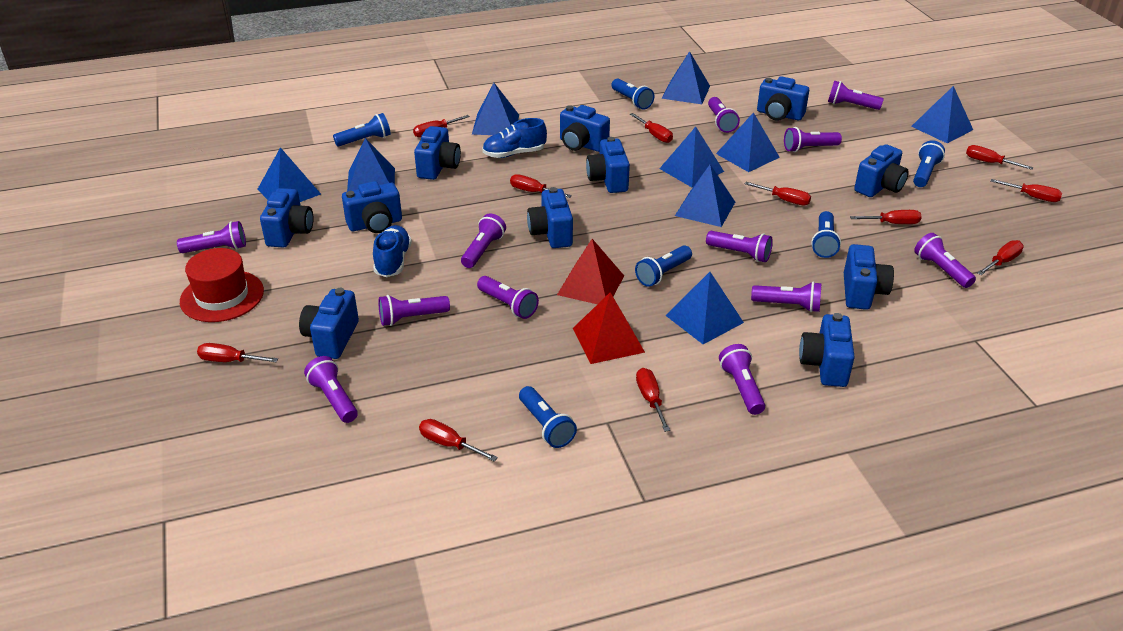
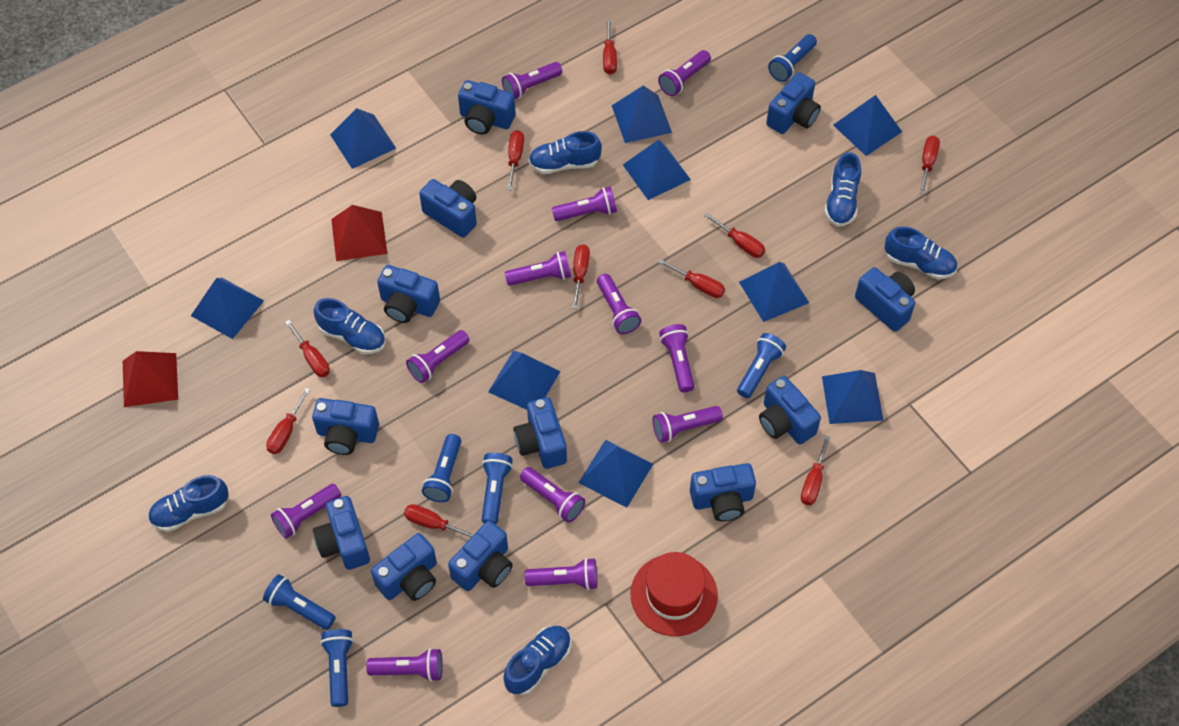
blue camera: [260,188,313,248] [299,288,359,359] [342,181,402,233] [414,126,461,180] [527,187,573,248] [560,105,610,152] [586,137,630,193] [757,76,809,121] [799,313,855,387] [844,244,894,310] [854,144,909,197] = 11 -> [312,398,379,455] [313,496,370,570] [371,533,437,601] [377,265,440,323] [419,179,477,238] [448,521,513,591] [458,80,516,134] [513,397,567,469] [690,463,756,522] [759,376,821,445] [766,72,821,134] [855,267,915,332] = 12
blue shoe: [373,225,412,277] [482,118,547,158] = 2 -> [148,475,229,532] [314,298,386,354] [503,626,571,695] [528,131,602,174] [824,152,861,227] [884,227,957,279] = 6
red screwdriver: [197,343,278,362] [413,115,470,138] [419,419,498,461] [510,174,572,198] [630,113,673,143] [636,368,670,432] [745,182,811,206] [850,210,922,224] [966,145,1033,170] [977,240,1024,275] [990,179,1062,202] = 11 -> [266,388,310,454] [285,320,330,377] [404,504,474,537] [507,130,524,190] [572,244,590,309] [603,19,617,75] [658,259,725,298] [704,213,765,258] [801,436,830,505] [919,136,940,194] = 10

